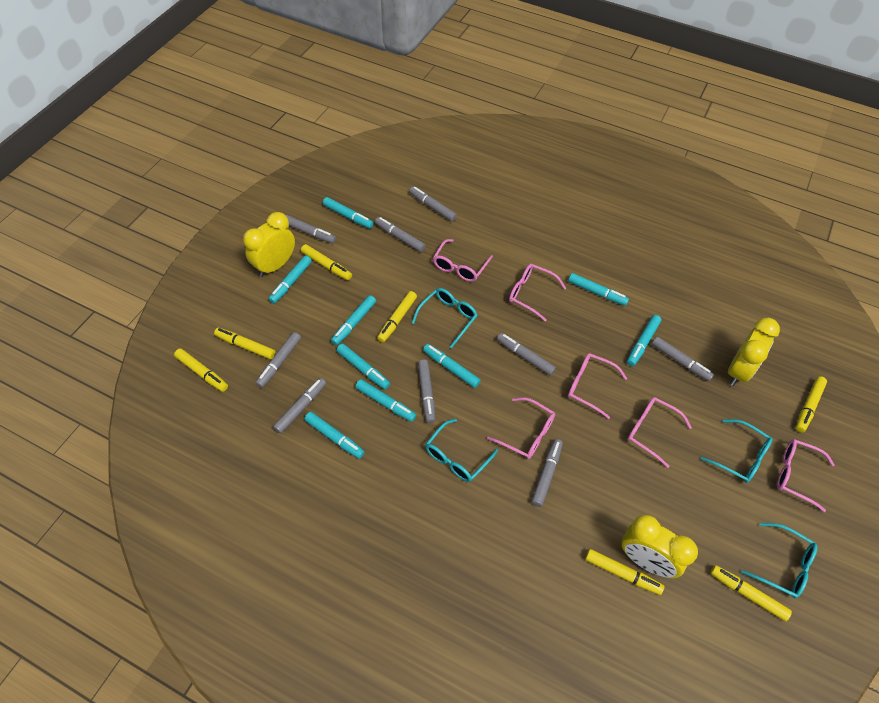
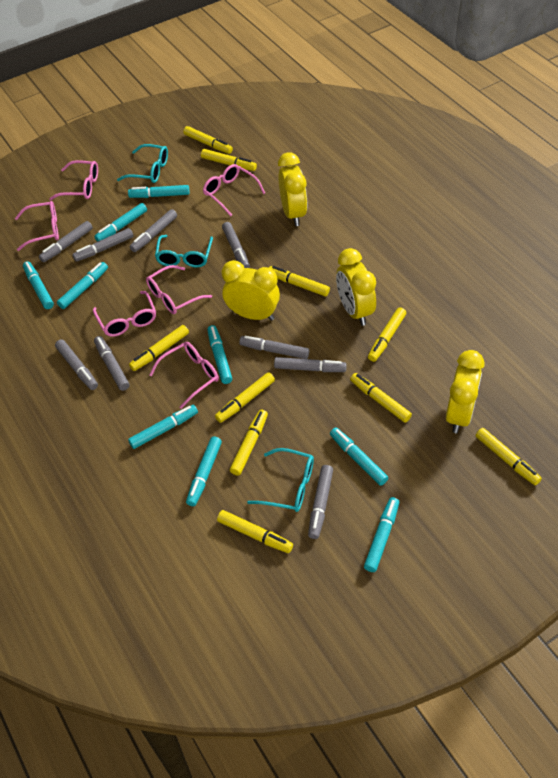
turquoise glasses: [412,288,478,349] [425,419,498,482] [700,419,773,483] [741,523,817,598] = 4 -> [117,144,168,183] [155,235,213,267] [247,448,314,512] = 3
yellow clock: [243,212,295,277] [622,515,698,578] [728,318,780,386] = 3 -> [222,260,280,321] [278,153,308,226] [336,248,376,326] [446,350,484,433] = 4
yellow marker: [174,349,228,392] [214,328,275,359] [301,244,352,280] [377,291,417,343] [585,549,664,595] [711,565,792,621] [796,376,827,432] = 7 -> [129,325,189,371] [183,126,233,154] [201,149,257,171] [215,372,275,423] [217,510,293,553] [230,409,268,476] [269,266,330,296] [350,373,412,423] [368,307,406,362] [476,428,542,485] = 10

